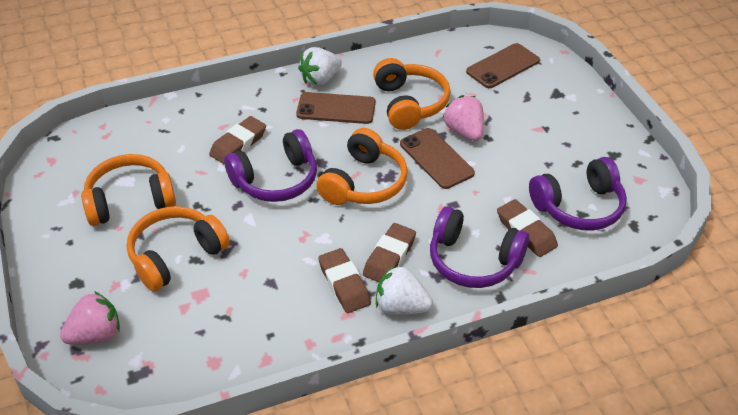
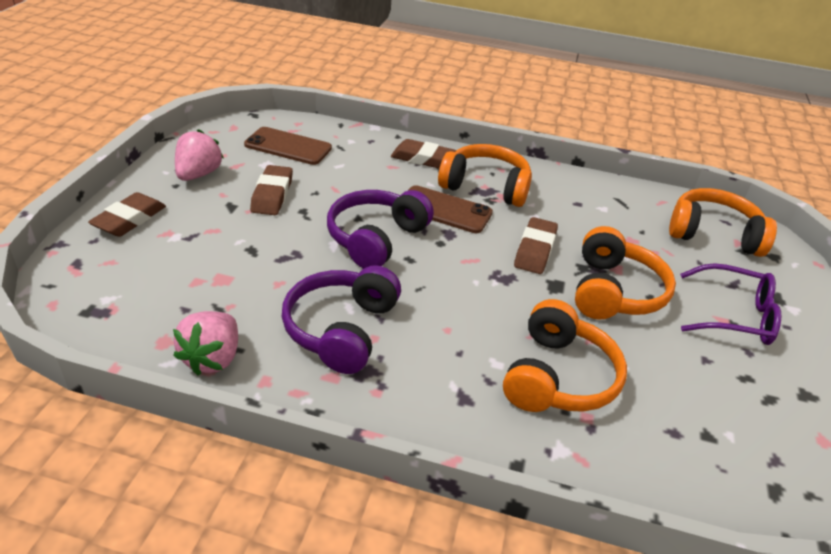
brown phone: [296,92,376,124] [400,128,475,189] [466,43,540,88] = 3 -> [244,127,332,165] [409,185,493,233] = 2
purple glasses: none = 0 -> [680,263,781,345] = 1
purple headphones: [224,129,317,202] [430,206,529,288] [529,157,627,231] = 3 -> [282,265,401,374] [327,190,434,269] = 2
white strawberry: [298,47,342,86] [376,265,433,315] = 2 -> none = 0

